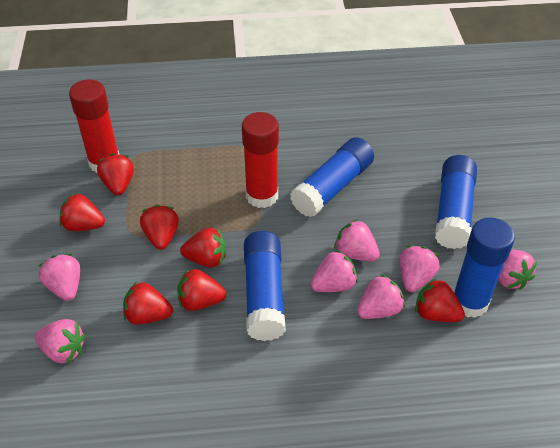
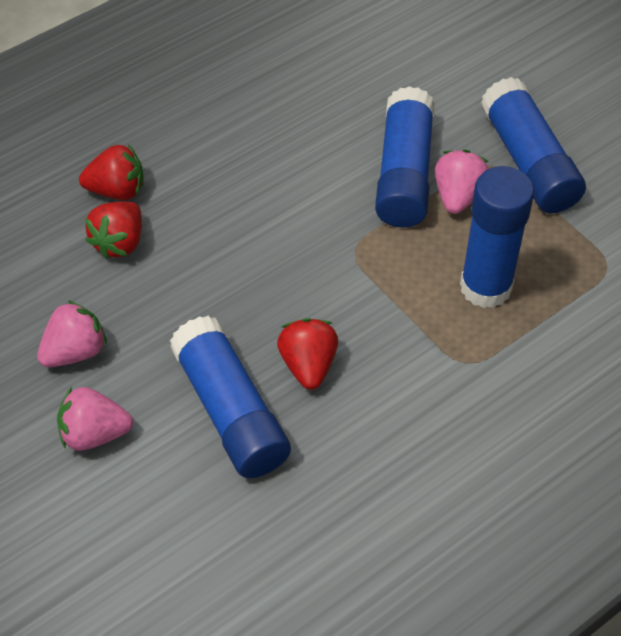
pink strawberry: [35,319,85,364] [39,254,80,301] [311,250,358,292] [334,219,380,261] [357,274,405,319] [399,246,440,292] [498,249,537,290] = 7 -> [37,300,107,367] [57,387,133,451] [435,150,489,214] = 3
red glue stick: [69,80,119,173] [242,112,279,208] = 2 -> none = 0
red strawberry: [59,193,105,231] [97,153,134,196] [123,282,173,324] [140,205,179,250] [177,269,226,311] [180,228,226,268] [415,278,465,322] = 7 -> [79,144,144,200] [85,201,142,259] [277,318,338,390] = 3

